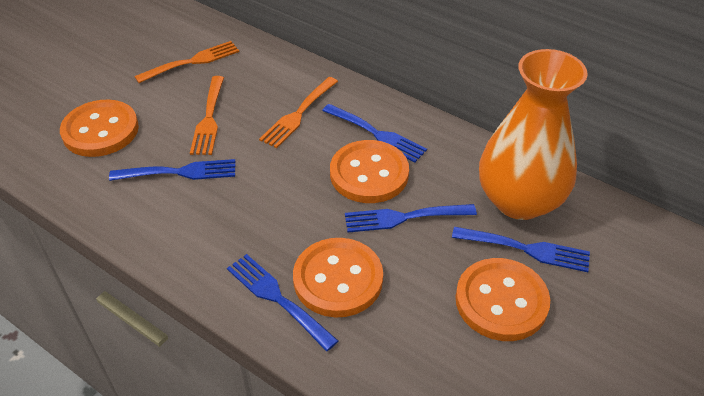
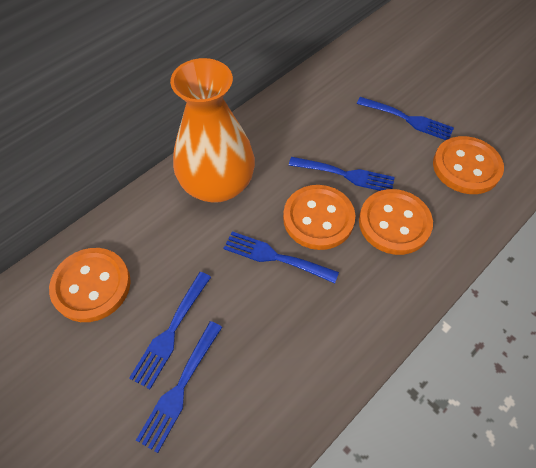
orange fork: [134,41,239,83] [190,76,224,155] [259,77,338,148] = 3 -> none = 0

